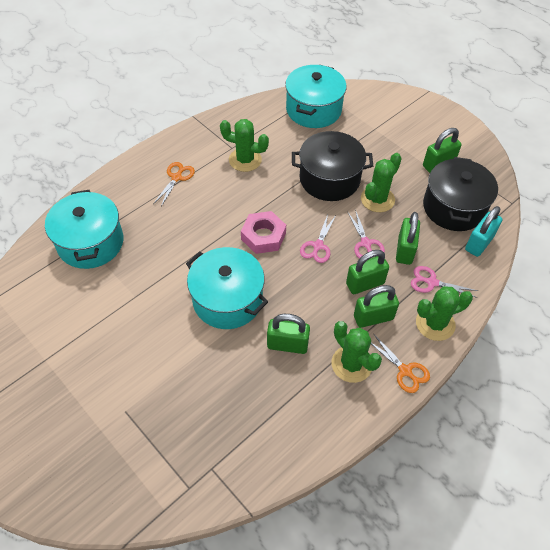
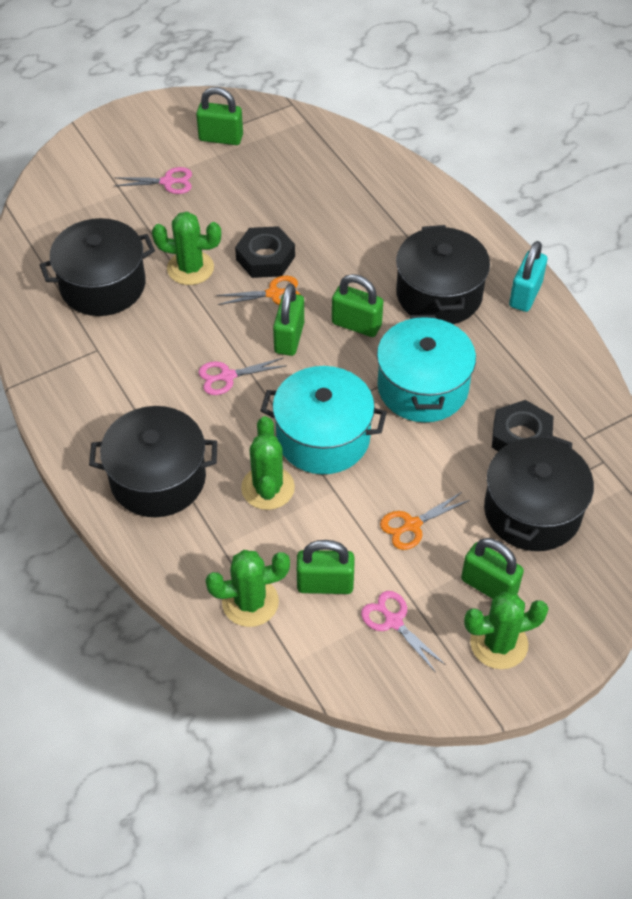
black nut: none = 0 -> [235,226,295,278] [492,400,554,452] = 2
black pot: [292,131,373,201] [423,157,498,231] = 2 -> [40,218,155,316] [89,406,217,517] [396,225,490,324] [484,434,594,551] = 4
pink nut: [241,211,286,254] = 1 -> none = 0
turquoise pot: [45,190,123,269] [186,247,268,329] [285,65,347,128] = 3 -> [260,366,387,474] [377,315,476,422] = 2

